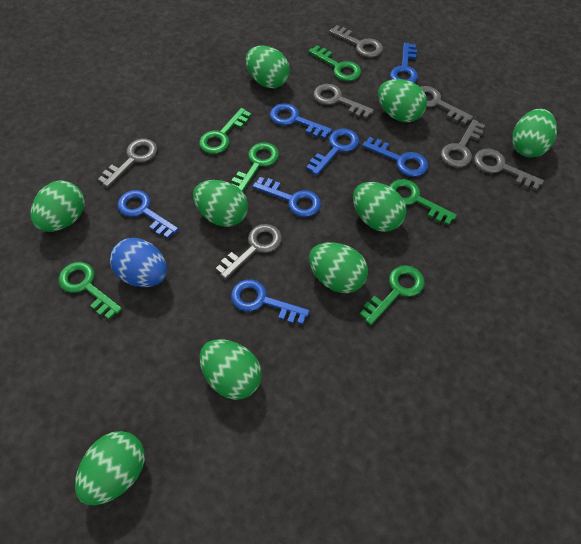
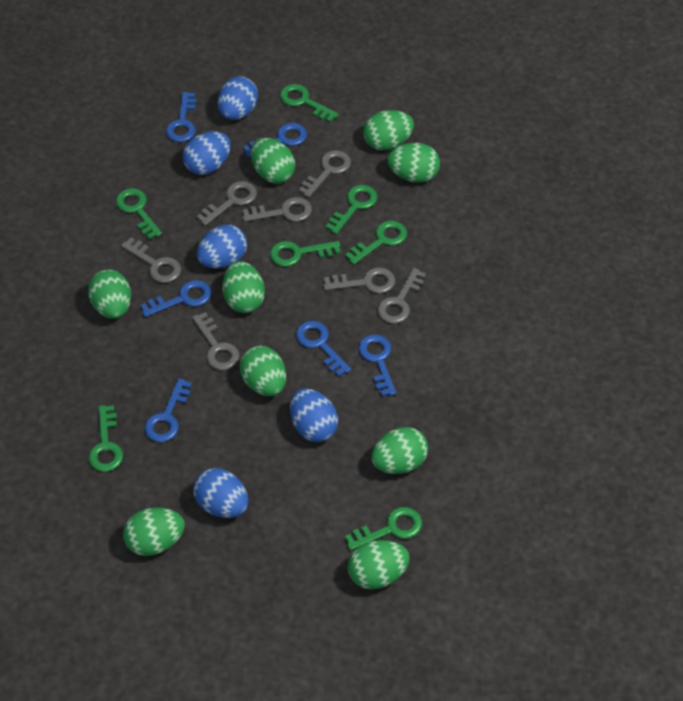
blue egg: [110,238,167,287] = 1 -> [183,131,231,175] [193,468,249,518] [197,225,247,269] [218,76,258,120] [290,388,338,442] = 5
blue key: [117,190,179,239] [231,279,310,325] [252,177,321,217] [270,103,332,139] [306,128,359,176] [362,137,428,177] [390,43,418,83] = 7 -> [141,280,212,317] [145,378,192,442] [166,92,197,142] [243,123,307,157] [296,321,351,377] [358,334,396,396] = 6
green key: [59,262,122,320] [199,108,251,154] [231,142,279,192] [309,45,361,81] [360,265,425,325] [389,179,457,225] = 6 -> [88,405,123,472] [116,188,162,239] [270,241,340,267] [280,84,339,122] [326,185,378,234] [345,221,407,265] [345,507,422,551] = 7

